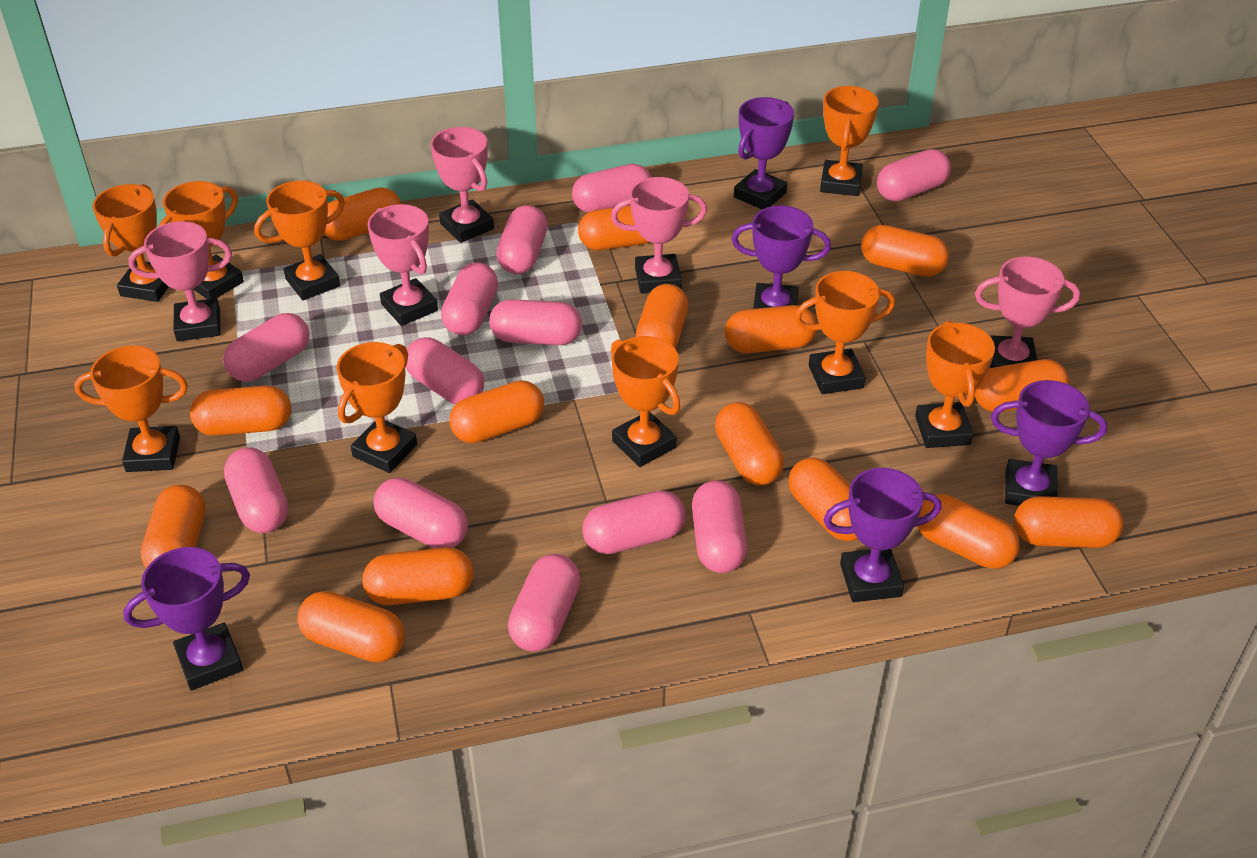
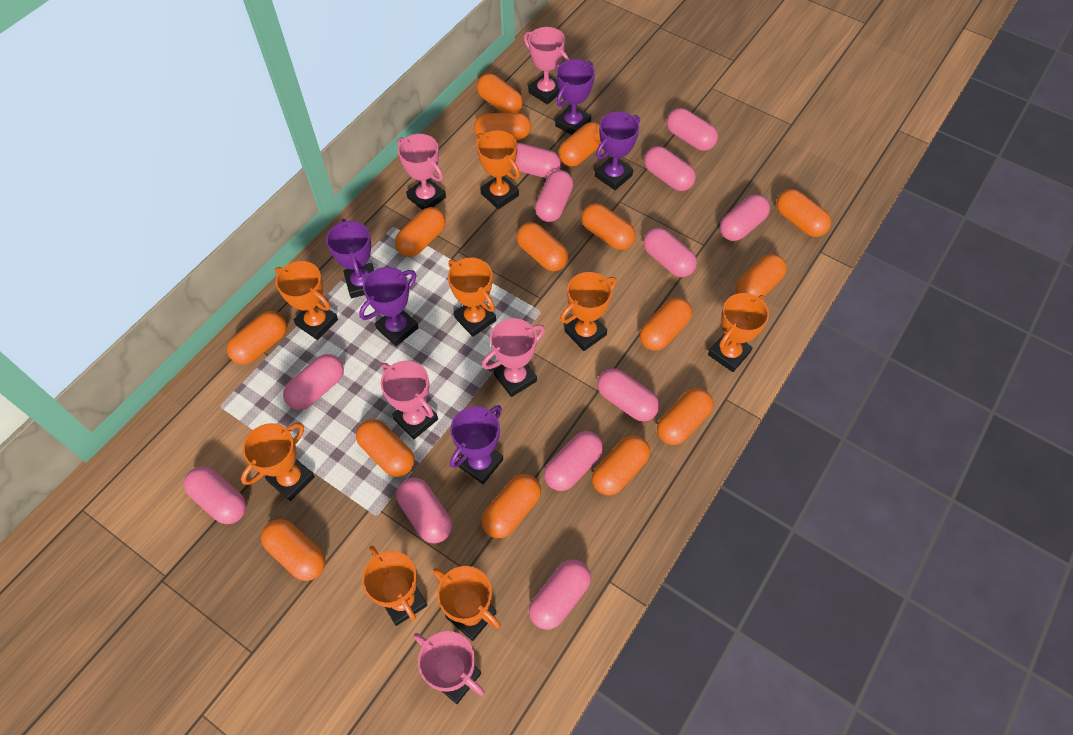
orange trophy: [74,346,188,472] [92,184,169,302] [158,181,244,299] [254,181,345,300] [336,342,417,473] [611,336,680,467] [794,271,895,394] [820,86,879,196] [915,321,995,448] = 9 -> [241,423,315,501] [275,261,338,340] [362,546,427,626] [433,566,500,641] [448,257,496,337] [476,130,520,209] [560,272,617,351] [708,293,769,372] = 8

